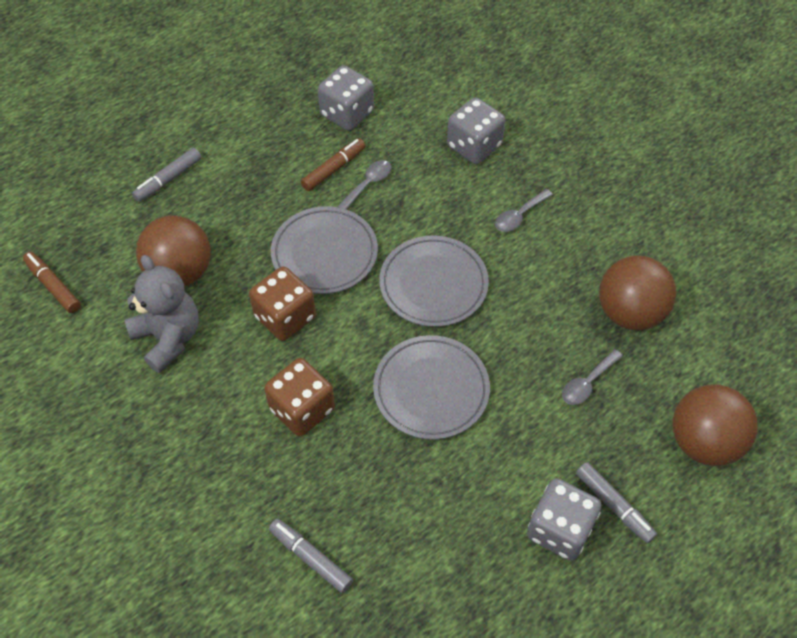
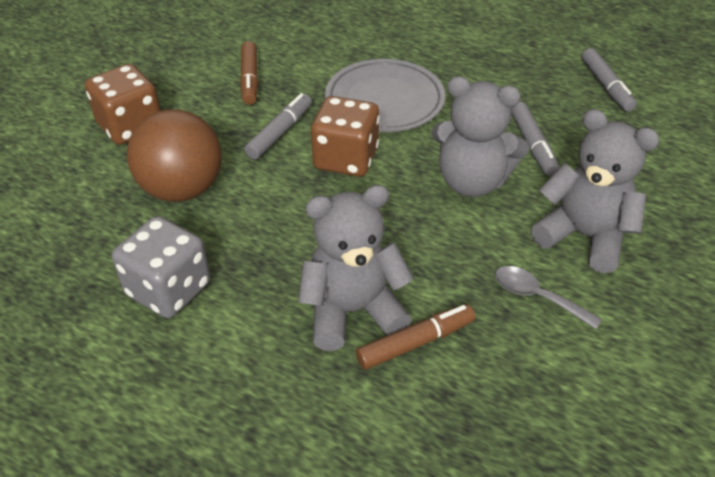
brown ball: [136,216,211,287] [599,256,676,330] [672,384,758,466] = 3 -> [127,109,222,202] = 1
grey dice: [318,65,374,131] [447,97,505,164] [527,478,602,561] = 3 -> [112,216,211,318] = 1
grey plate: [271,206,378,294] [373,335,490,440] [379,236,489,327] = 3 -> [325,59,445,132] = 1
grey spoon: [337,160,392,210] [495,189,553,232] [562,349,623,405] = 3 -> [495,266,602,329] = 1
grey teddy bear: [125,255,199,373] = 1 -> [298,185,414,351] [431,76,529,197] [531,109,660,273] = 3

